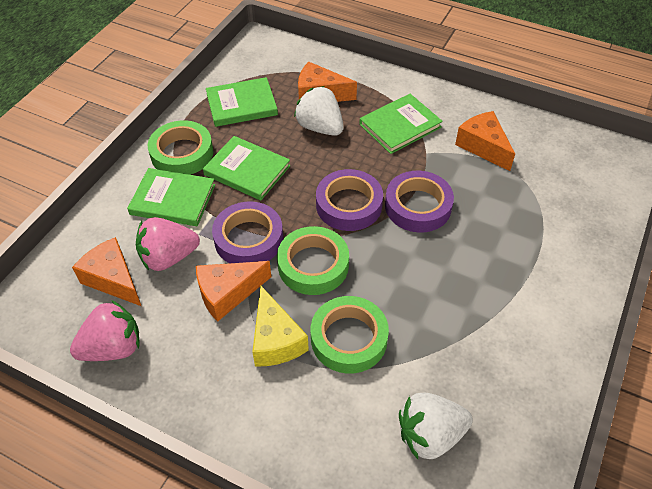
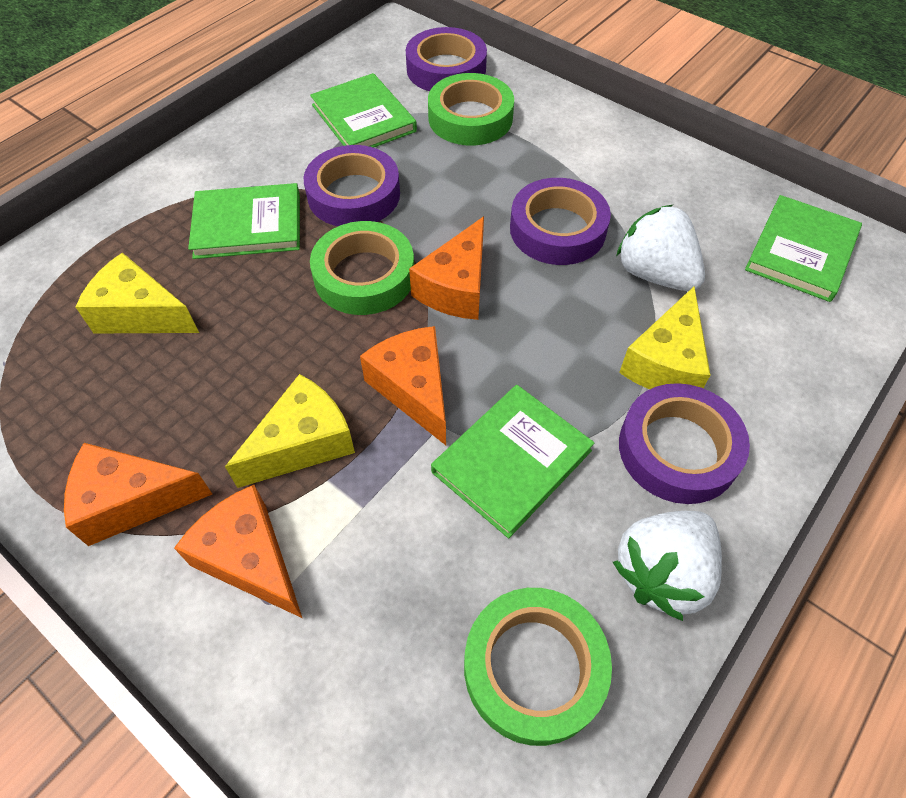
pink strawberry: [70,300,140,361] [136,217,200,271] = 2 -> none = 0
purple tape: [212,201,283,263] [316,169,383,231] [385,171,454,233] = 3 -> [304,145,400,226] [406,27,487,91] [510,178,611,265] [619,383,750,504] = 4
yellow cheese: [252,286,309,367] = 1 -> [76,253,199,333] [225,374,355,488] [619,286,710,389] = 3

